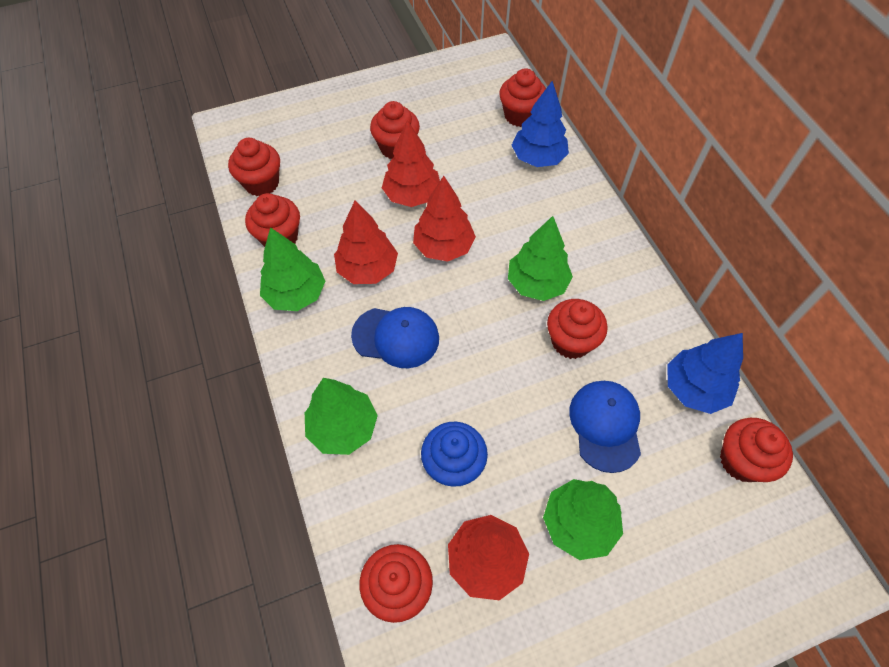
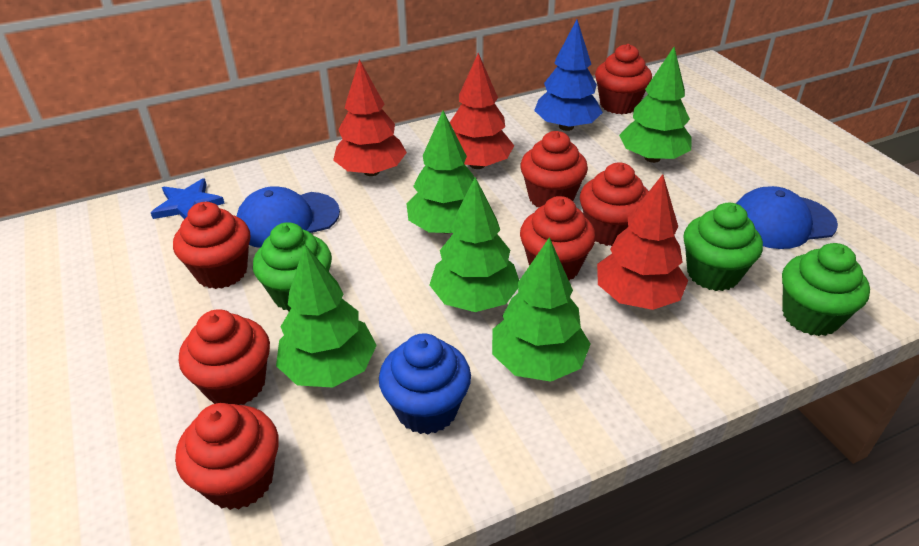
blue star: none = 0 -> [151,178,225,219] = 1
blue tree: [511,81,569,167] [667,333,743,414] = 2 -> [534,20,603,131] = 1
green cupcake: none = 0 -> [253,222,332,311] [683,203,763,291] [782,243,870,336] = 3
green tree: [260,227,325,311] [305,378,378,455] [508,216,573,301] [543,479,623,560] = 4 -> [276,245,377,388] [406,111,474,234] [430,177,519,312] [492,237,591,382] [619,47,692,163] = 5
red tree: [334,200,398,284] [382,120,440,207] [413,176,476,262] [448,515,529,600] = 4 -> [333,59,407,176] [450,53,514,169] [597,174,688,310] = 3

